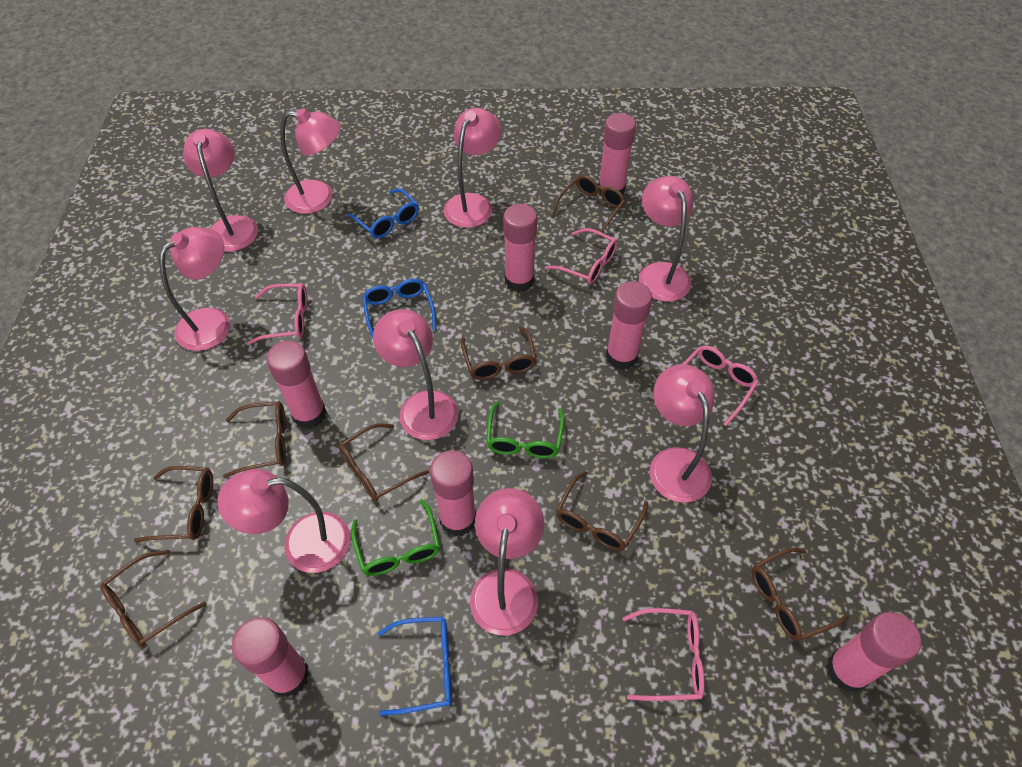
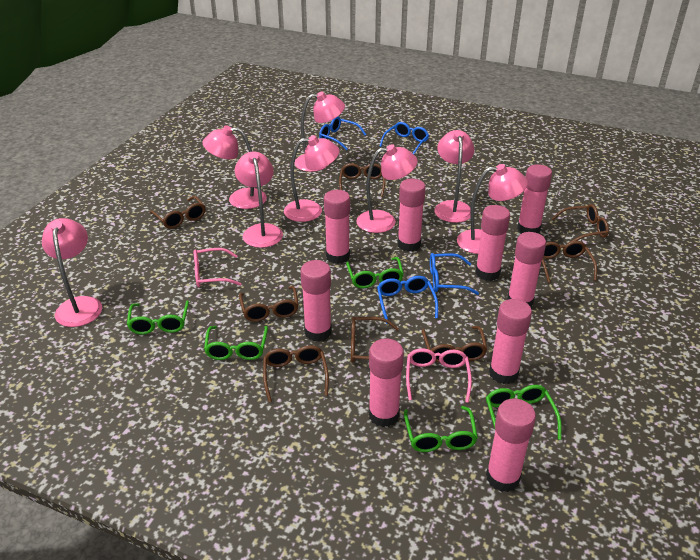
blue glasses: [347,188,419,239] [362,279,436,338] [378,616,452,716] = 3 -> [319,116,366,150] [377,276,438,324] [379,122,429,154] [430,253,479,295] = 4
green glasses: [351,500,440,576] [486,402,564,459] = 2 -> [127,300,189,334] [204,326,268,360] [346,257,404,288] [404,406,478,452] [486,385,562,440] = 5
pink glasses: [247,284,307,345] [545,228,618,284] [623,608,705,701] [683,346,759,426] = 4 -> [194,248,241,287] [406,348,472,403] = 2
pink glue stick: [232,617,309,698] [266,340,326,429] [430,450,476,536] [503,204,537,292] [598,113,636,195] [606,281,652,370] [826,612,921,692] = 7 -> [301,260,332,342] [324,190,350,264] [369,339,404,427] [397,179,426,252] [475,205,510,281] [486,399,536,492] [489,299,532,384] [507,232,546,308] [517,164,552,234] = 9
pink lamp: [159,227,230,351] [183,129,258,252] [217,469,351,573] [280,108,341,214] [373,309,459,440] [444,108,501,228] [470,488,544,635] [639,176,693,302] [650,364,715,503] = 9 -> [42,218,102,327] [203,126,267,209] [235,151,283,248] [284,135,340,222] [294,91,345,172] [356,144,417,233] [434,130,474,223] [457,164,528,254] = 8

